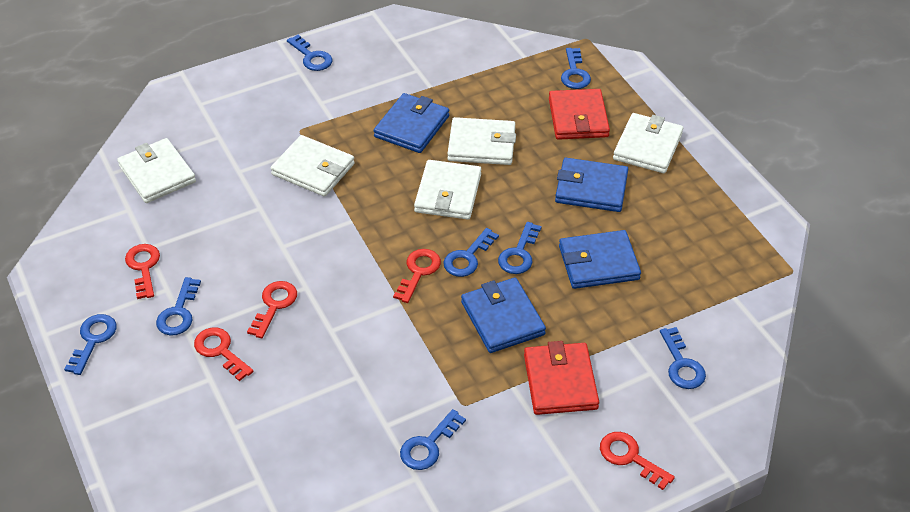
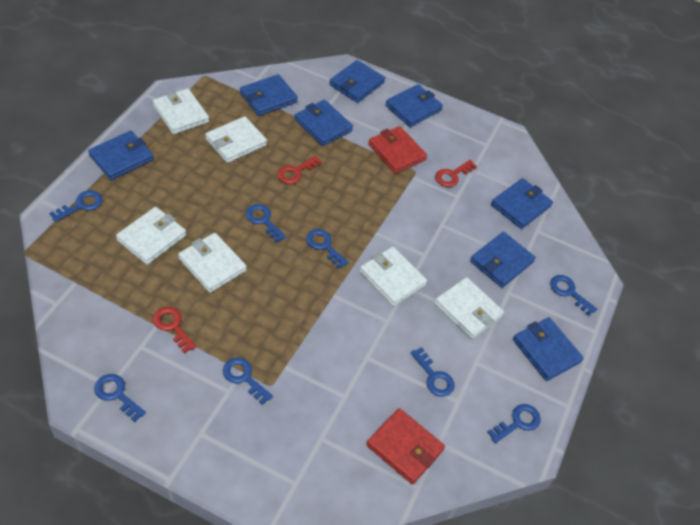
blue wallet: [374,93,449,153] [461,277,546,353] [555,158,628,212] [559,230,641,289] = 4 -> [88,131,154,180] [240,74,298,116] [294,100,353,146] [329,60,385,103] [385,84,443,127] [470,232,536,288] [491,178,553,229] [513,317,584,381] = 8
red key: [125,244,160,299] [194,327,254,381] [247,281,297,338] [393,249,441,303] [600,432,675,490] = 5 -> [153,307,196,354] [277,155,322,184] [435,160,477,187] = 3
white wallet: [117,138,196,203] [271,135,355,197] [414,160,481,219] [447,117,516,165] [613,113,683,173] = 5 -> [116,207,186,265] [153,89,209,134] [178,233,247,293] [205,116,267,163] [359,247,427,306] [434,277,504,339] = 6

